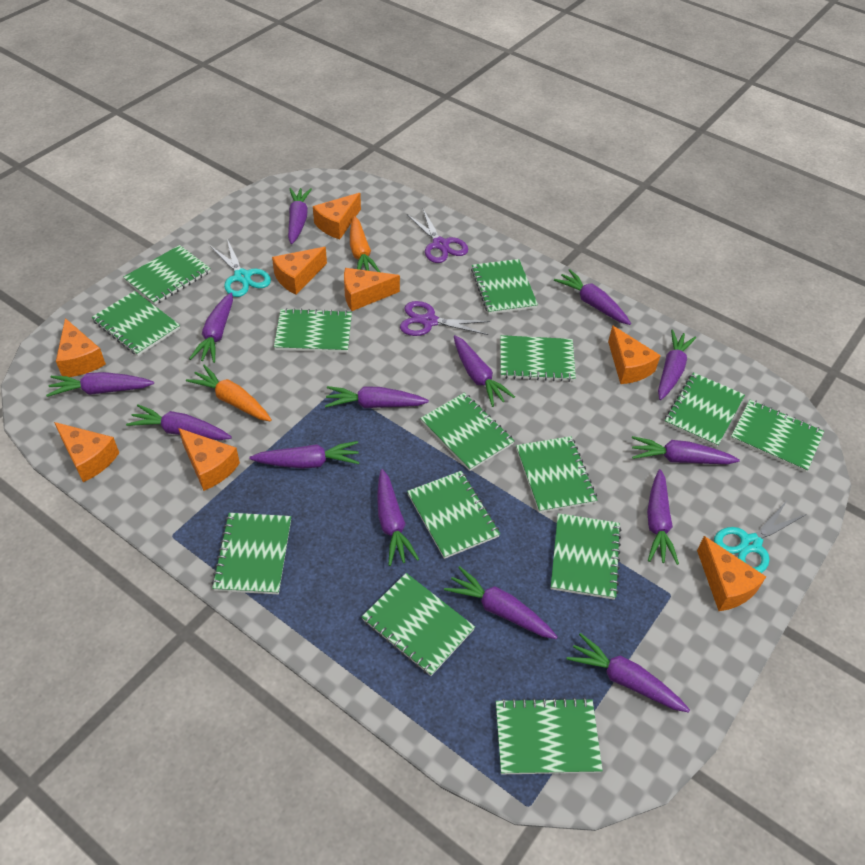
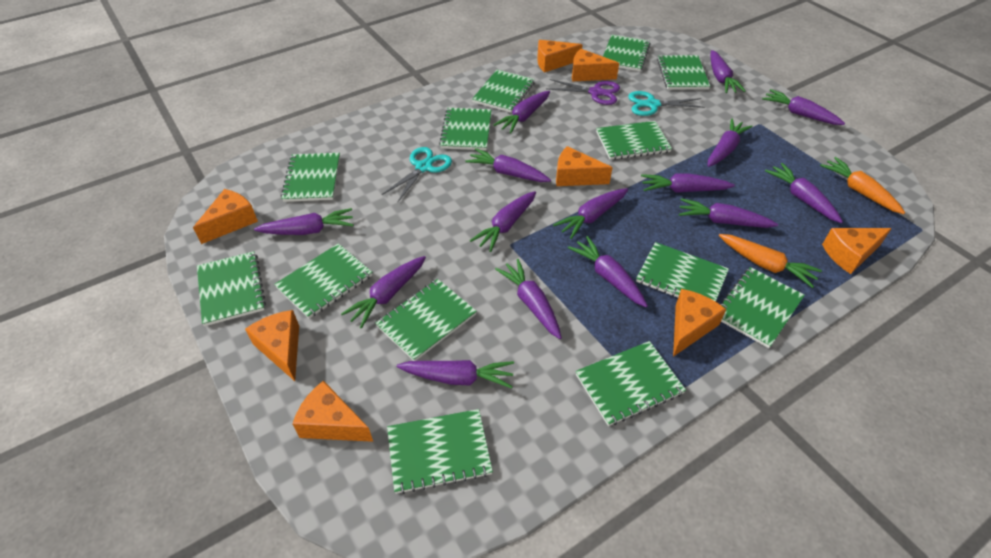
green notebook: [92,291,180,356] [123,245,211,305] [212,513,291,594] [274,308,352,353] [362,573,475,676] [407,471,500,559] [420,392,515,471] [471,259,538,314] [496,698,603,774] [500,335,576,382] [516,436,597,513] [551,513,621,600] [664,372,745,447] [730,400,824,472] = 14 -> [197,251,266,326] [274,243,372,319] [281,153,340,202] [375,279,477,361] [387,409,493,494] [439,108,491,150] [472,70,535,113] [575,341,686,426] [596,121,672,160] [603,35,650,71] [636,242,729,302] [657,55,710,90] [720,267,805,348] = 13
purple carrot: [46,372,154,397] [126,404,232,440] [189,293,233,363] [249,441,360,469] [288,188,312,244] [325,386,429,408] [377,469,419,566] [444,566,557,639] [454,335,515,407] [554,269,631,325] [567,633,690,712] [632,436,740,464] [647,469,679,565] [658,330,696,400] = 14 -> [254,208,354,235] [341,256,426,329] [396,360,514,389] [465,148,551,182] [470,191,536,252] [494,91,550,133] [495,259,562,339] [553,188,628,239] [568,236,648,307] [641,173,735,193] [679,198,778,228] [707,119,753,167] [710,50,746,93] [762,89,845,125] [765,163,843,223] = 15
purple scissors: [400,301,491,336] [407,209,468,263] = 2 -> [547,79,620,105] = 1

